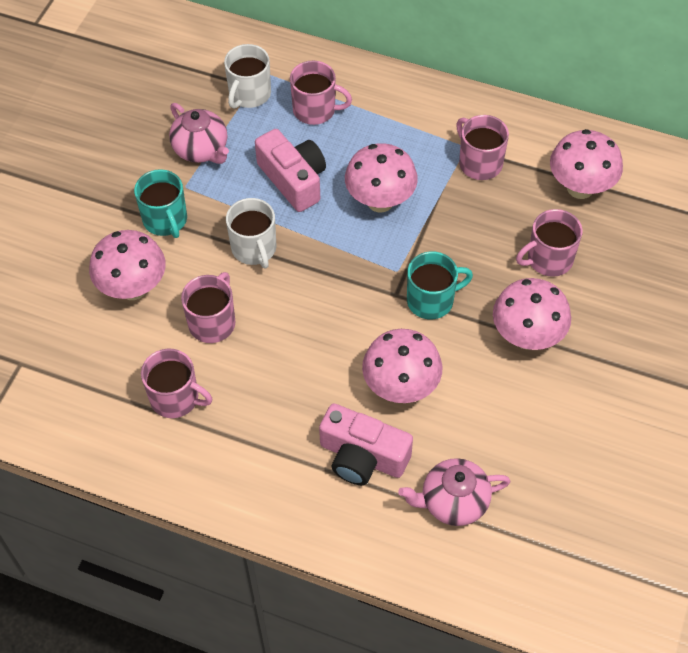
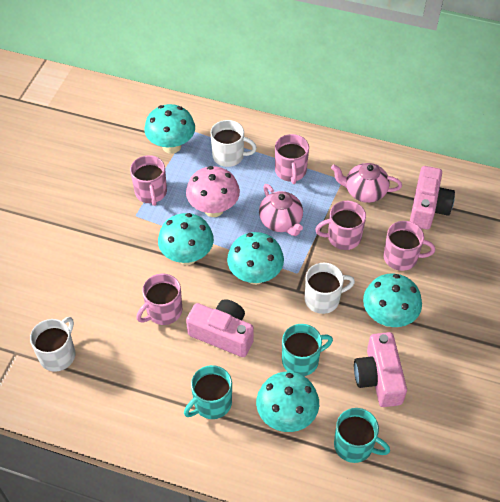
pink camera: [255,129,326,212] [319,403,413,485] = 2 -> [186,299,254,357] [354,332,407,407] [410,166,455,230] = 3
pink mushroom: [89,230,166,300] [345,143,418,212] [362,329,442,403] [493,278,571,350] [550,129,623,199] = 5 -> [186,166,240,217] = 1
turquoise mug: [134,169,187,238] [407,251,473,319] = 2 -> [184,365,232,419] [282,324,333,376] [334,408,390,463] = 3
turquoise mushroom: none = 0 -> [144,104,195,154] [158,213,214,265] [227,232,284,285] [256,372,319,432] [363,274,422,327] = 5
white mug: [224,44,271,109] [226,198,276,268] = 2 -> [30,317,75,372] [211,120,257,167] [305,263,355,314] = 3

